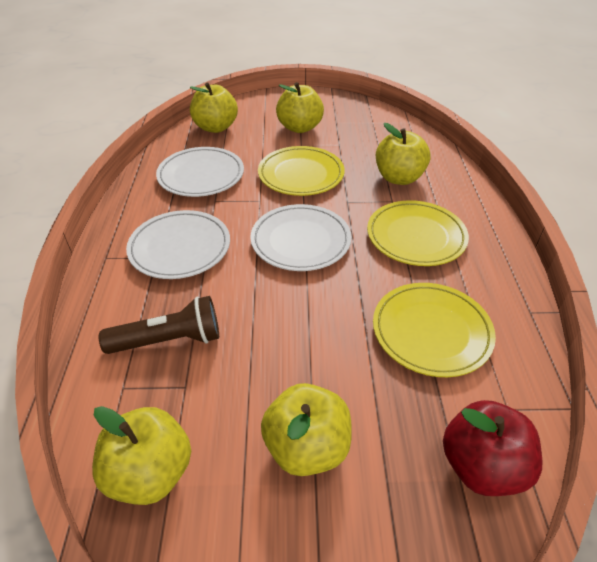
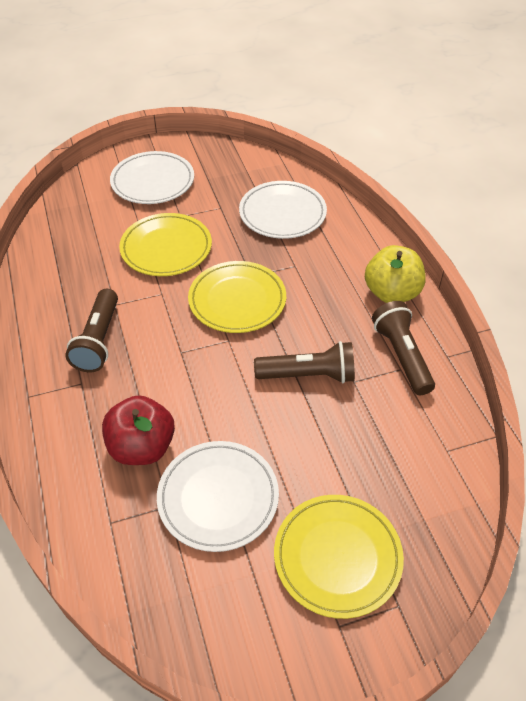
brown flashlight: [99,296,219,354] = 1 -> [65,289,118,372] [254,341,355,383] [372,301,435,395] = 3
yellow apple: [92,406,191,505] [190,82,238,133] [261,383,352,476] [276,82,324,133] [376,123,431,185] = 5 -> [365,245,426,303] = 1

